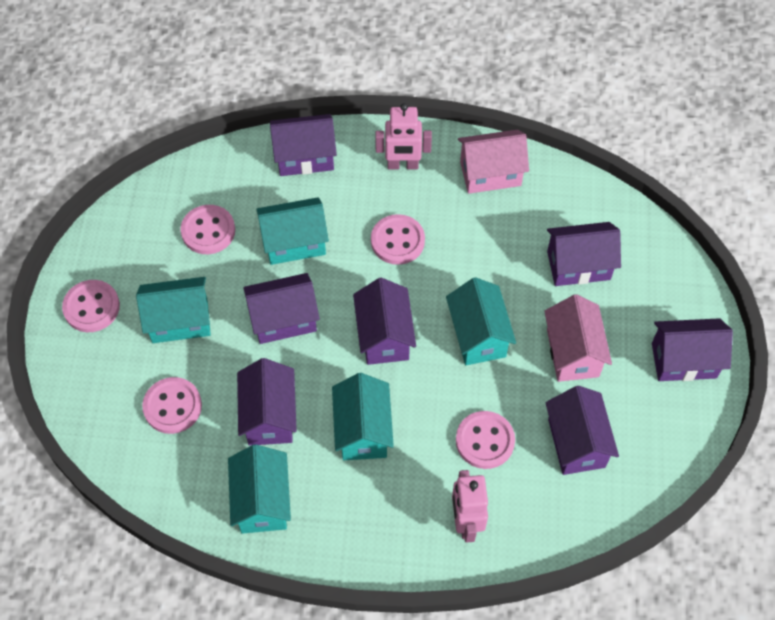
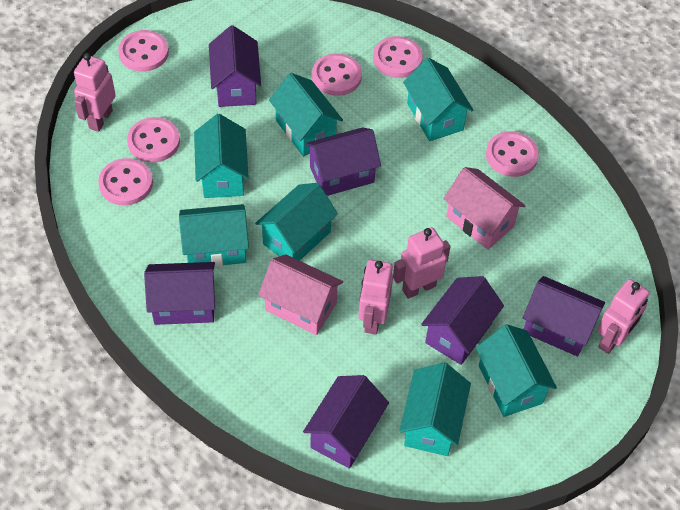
pink button: [62,280,120,332] [142,377,202,434] [180,205,235,254] [371,214,425,265] [456,411,515,469] = 5 -> [98,158,153,205] [118,30,169,72] [127,117,180,163] [312,53,362,96] [373,36,423,78] [486,131,539,177] = 6
pink robot: [375,103,432,169] [452,470,488,543] = 2 -> [74,53,116,132] [358,260,393,335] [393,227,451,299] [597,279,650,354] = 4
purple house: [237,358,297,446] [243,273,320,344] [270,114,337,176] [353,278,416,365] [545,386,619,475] [547,222,621,286] [652,318,733,381] = 7 -> [144,262,215,325] [209,25,261,107] [303,375,389,469] [305,127,381,196] [421,276,504,365] [523,276,605,356] = 6
turquoise house: [136,277,211,343] [228,444,291,534] [256,197,329,265] [332,373,394,460] [446,277,516,365] = 5 -> [179,204,249,267] [194,114,249,198] [255,183,338,261] [269,73,343,156] [399,363,471,456] [403,58,474,141] [476,324,557,417] = 7

